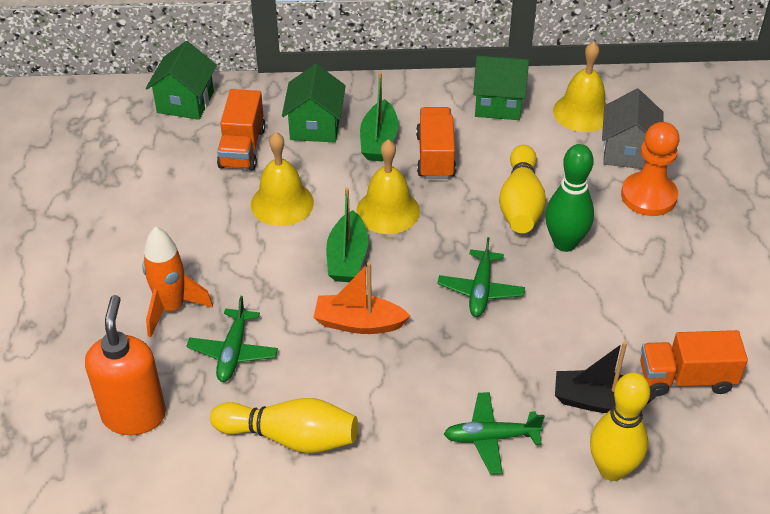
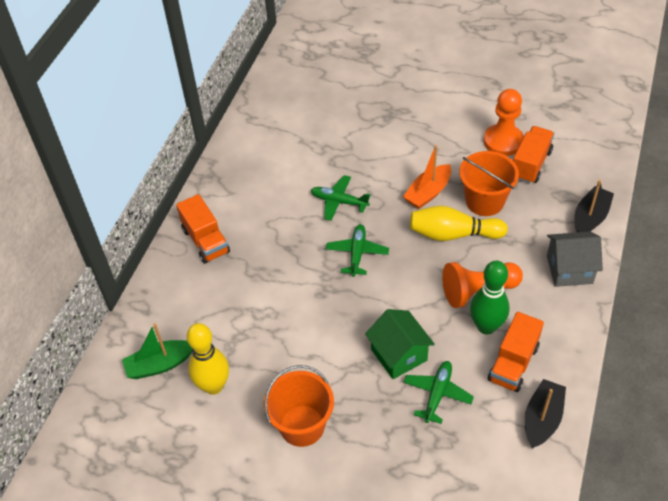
black boat: [555,341,658,413] = 1 -> [525,379,566,448] [574,180,614,232] = 2
green boat: [326,187,368,282] [360,72,398,162] = 2 -> [122,323,193,379] = 1
green house: [146,41,217,120] [282,64,346,142] [473,56,529,120] = 3 -> [365,309,435,379] = 1
orange bucket: none = 0 -> [264,365,334,447] [459,151,519,216] = 2
orange pawn: [621,122,680,216] = 1 -> [442,262,523,308] [484,89,524,156] = 2
orange rocket: [142,227,213,337] = 1 -> none = 0
orange soap dispenser: [85,295,166,435] = 1 -> none = 0
yellow bell: [251,132,314,226] [356,139,420,234] [553,41,607,132] = 3 -> none = 0
yellow bowling pin: [210,398,358,453] [499,145,546,233] [590,373,650,481] = 3 -> [187,323,229,395] [410,206,508,241] = 2

